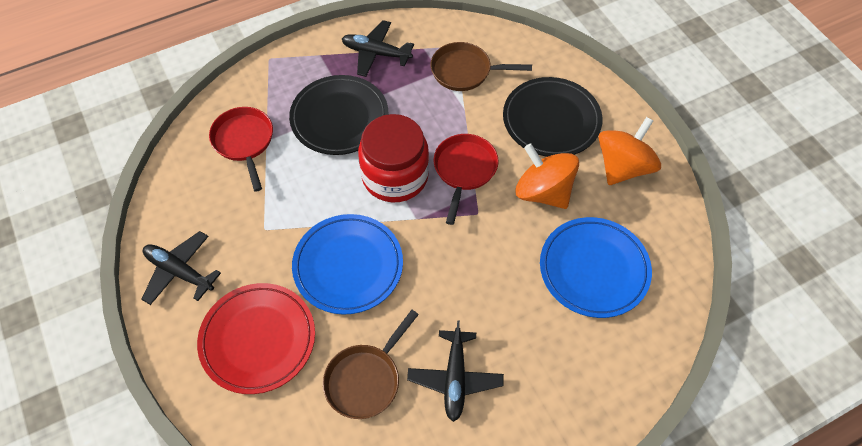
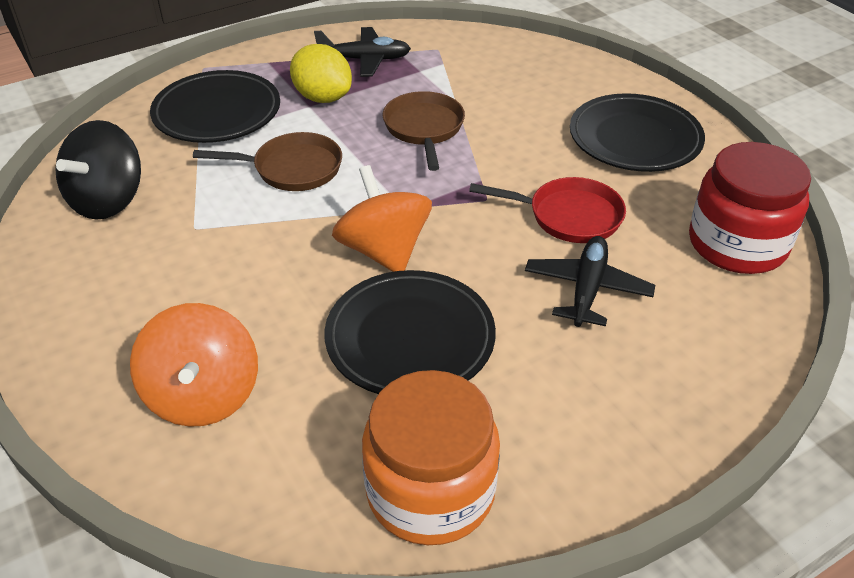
black plane: [141,231,221,305] [342,20,414,77] [407,320,504,422] = 3 -> [314,27,411,77] [525,236,655,327] = 2
black plate: [289,75,388,155] [503,77,603,157] = 2 -> [150,70,280,143] [325,270,496,394] [570,93,705,172] = 3
black spinning top: none = 0 -> [55,120,141,220] = 1
blue plate: [292,214,403,315] [540,217,652,318] = 2 -> none = 0
orange jar: none = 0 -> [362,370,500,545] = 1
red pan: [209,107,273,192] [434,134,499,225] = 2 -> [469,177,626,243] = 1
red plate: [197,283,315,394] = 1 -> none = 0
yellow lemon: none = 0 -> [290,44,352,103] = 1

